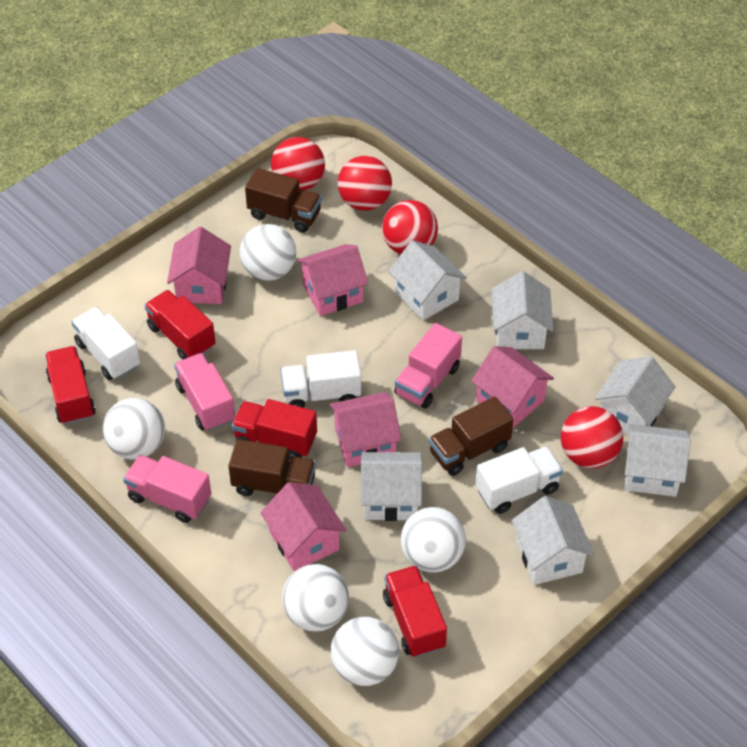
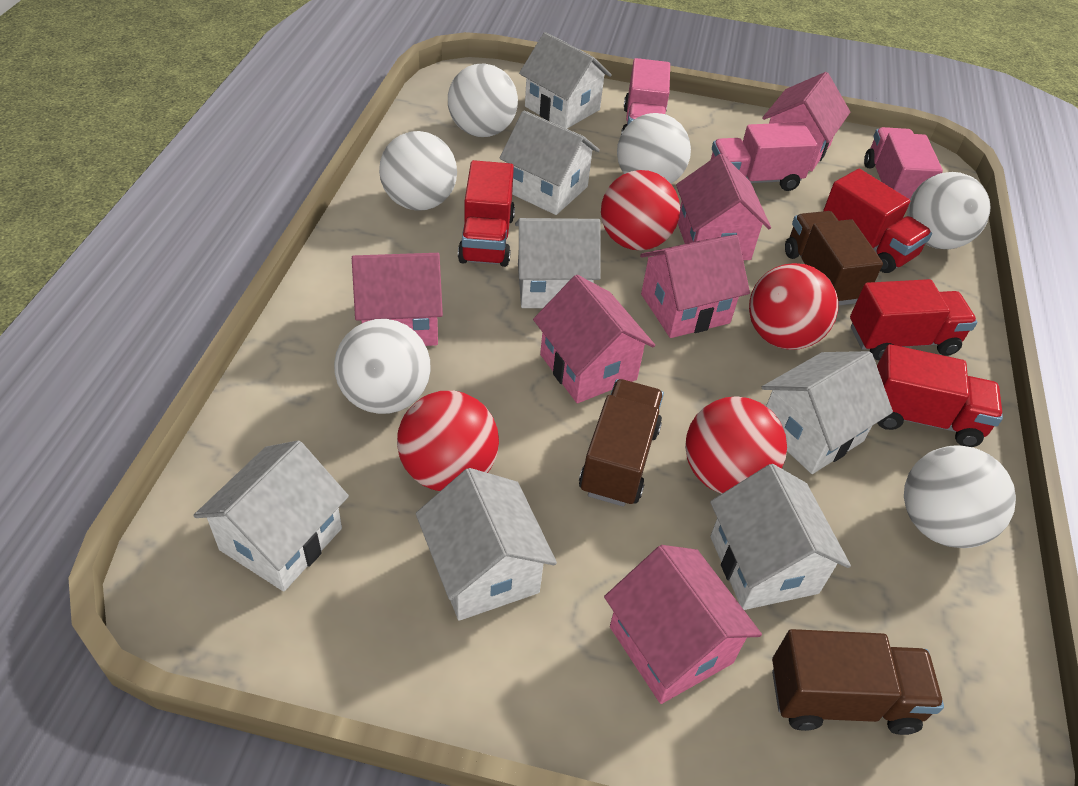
pink house: [167,227,231,304] [260,482,346,571] [297,244,369,316] [329,392,401,467] [471,346,554,428] = 5 -> [352,253,443,346] [533,275,655,403] [604,545,762,704] [640,235,750,338] [676,154,771,260] [762,72,850,171] = 6
white ball: [103,398,165,460] [240,224,296,281] [282,564,349,631] [331,617,399,686] [401,507,466,572] = 5 -> [334,319,431,414] [379,131,457,211] [448,63,518,137] [617,113,691,184] [904,445,1016,548] [907,172,991,249] = 6
white house: [361,452,422,521] [388,240,467,320] [491,271,553,349] [511,496,594,585] [595,356,676,435] [624,424,691,497] = 6 -> [193,440,349,592] [416,468,557,621] [500,111,600,215] [515,218,601,308] [519,32,612,129] [710,464,851,610] [762,351,893,474] = 7
white truck: [71,307,140,380] [280,350,361,408] [475,446,563,514] = 3 -> none = 0

